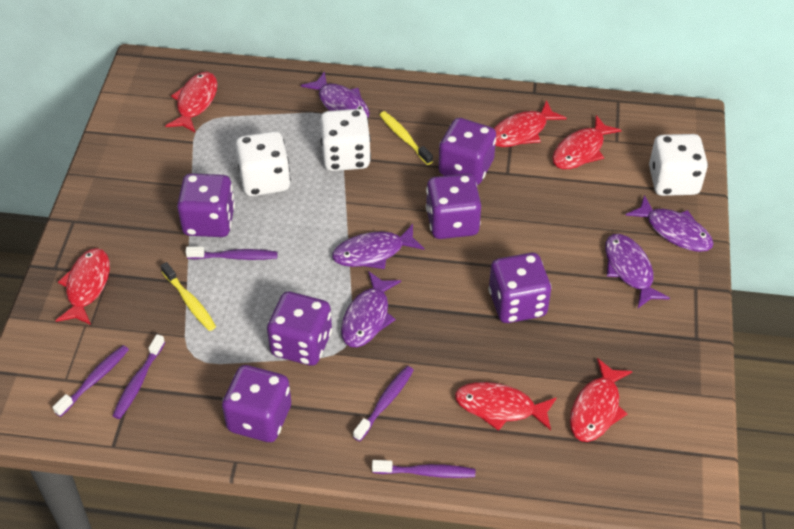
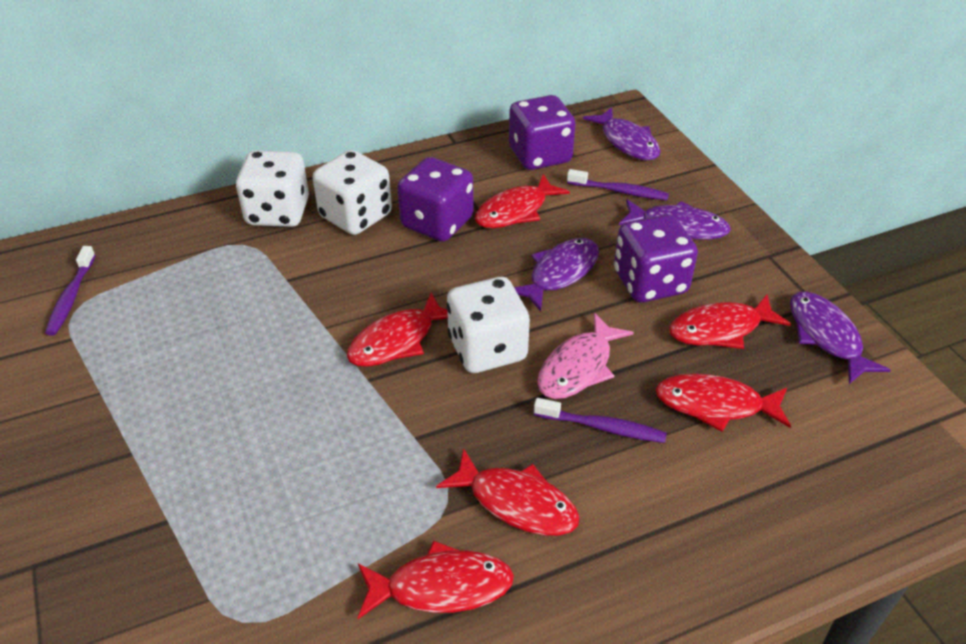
pink fish: none = 0 -> [537,313,634,399] = 1
purple dice: [177,173,235,237] [222,365,291,442] [267,292,332,366] [426,174,481,239] [438,118,496,185] [489,253,551,323] = 6 -> [397,157,474,242] [509,95,575,170] [614,214,698,302] = 3
purple fish: [301,71,370,118] [332,224,425,269] [341,271,401,347] [605,234,670,308] [625,195,714,252] = 5 -> [514,238,599,311] [583,107,661,161] [619,199,731,240] [790,292,891,384] = 4
purple toothbrush: [52,345,129,417] [112,334,165,419] [186,247,278,260] [353,366,414,442] [372,460,475,478] = 5 -> [45,246,96,335] [534,398,667,443] [567,169,669,200] = 3
yellow toothbrush: [161,262,216,331] [379,111,433,165] = 2 -> none = 0

